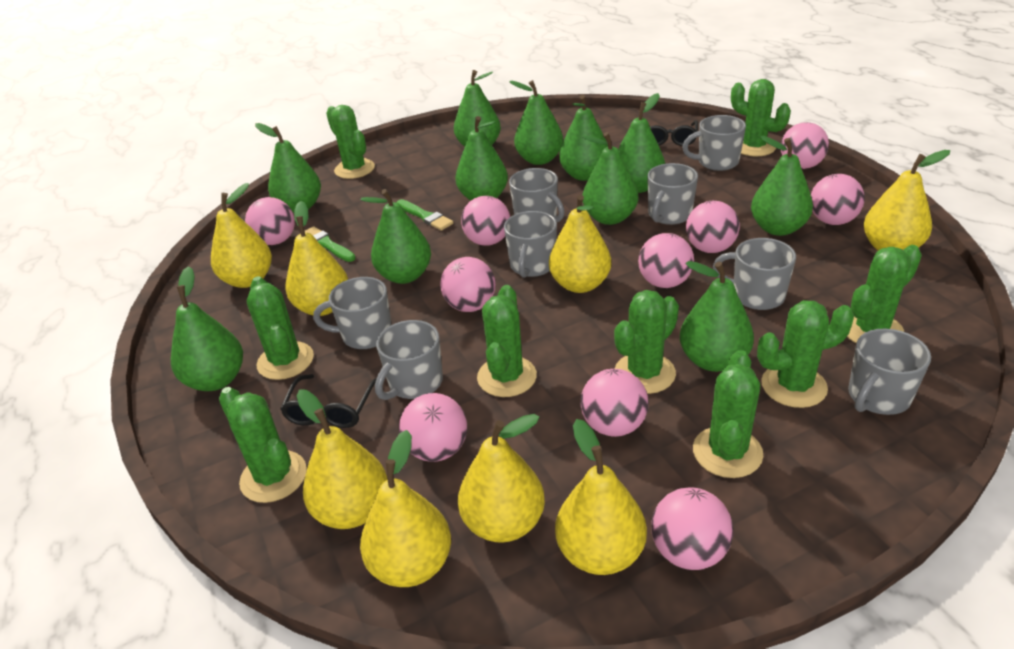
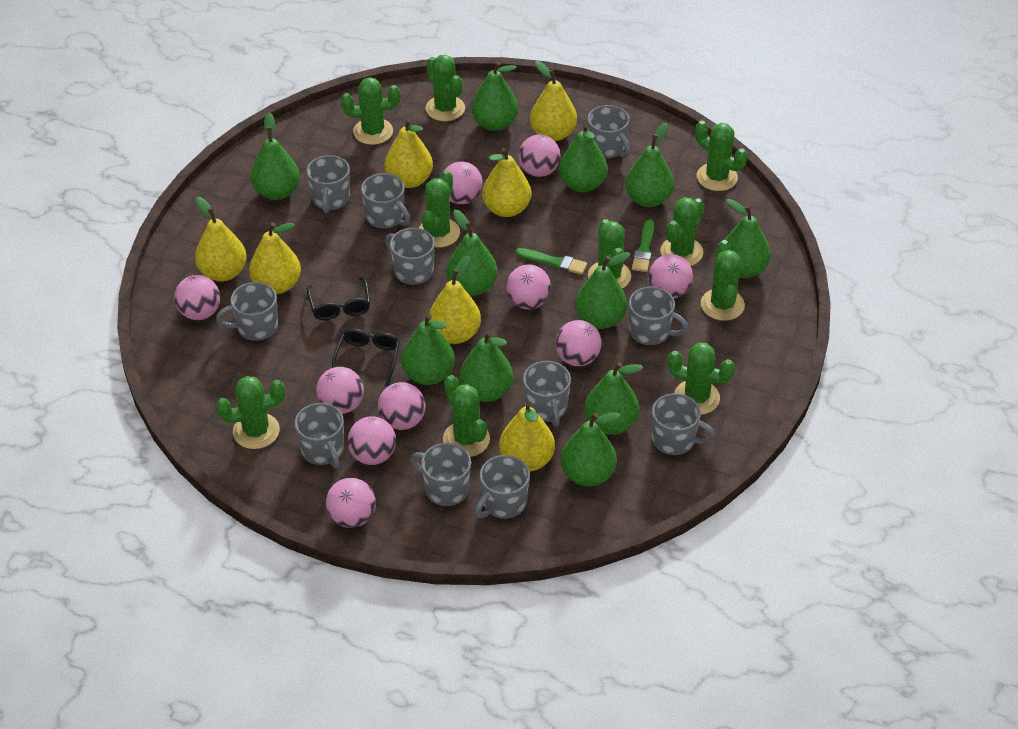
green cactus: [219,387,307,503] [247,276,314,380] [326,105,375,179] [477,285,537,397] [614,290,679,394] [693,350,763,478] [731,79,791,156] [757,300,854,408] [847,245,922,343] = 9 -> [216,376,285,449] [341,77,400,145] [419,170,460,248] [426,55,465,121] [443,375,490,457] [588,219,631,288] [660,197,704,266] [667,343,735,415] [695,121,747,191] [701,240,745,321] = 10
grey mug: [313,277,392,349] [375,320,443,400] [504,211,557,278] [509,168,565,222] [647,163,698,225] [682,115,746,171] [713,238,796,310] [848,329,931,415] = 8 -> [216,282,278,341] [294,403,344,468] [307,155,350,213] [361,173,410,229] [385,228,435,285] [411,443,471,506] [475,455,530,519] [523,361,571,426] [588,105,630,158] [629,287,688,345] [652,393,715,455] = 11
yellow pear: [211,183,272,288] [285,201,348,316] [296,389,388,529] [360,430,451,587] [458,414,545,543] [549,195,611,293] [555,419,647,575] [864,150,950,251] = 8 -> [195,197,247,282] [249,222,301,294] [385,119,433,188] [429,256,481,344] [482,148,531,217] [499,401,555,472] [530,61,577,141] = 7

